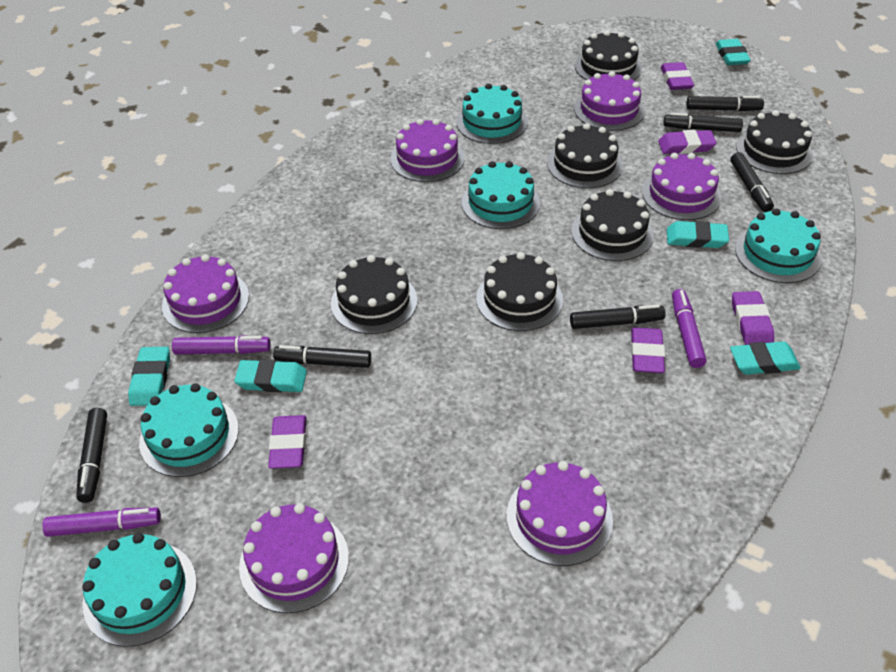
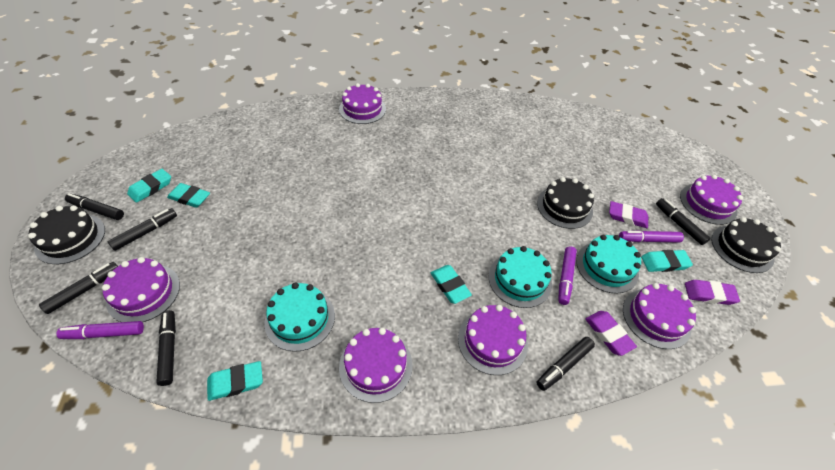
black cake: [331,255,417,334] [476,252,563,331] [547,123,623,188] [572,189,654,261] [575,30,642,80] [736,110,813,174] = 6 -> [28,205,105,264] [537,177,594,229] [711,217,781,273] = 3
purple eraser: [268,415,306,469] [631,327,665,373] [658,130,717,154] [661,62,694,90] [732,291,774,345] = 5 -> [585,311,637,356] [609,201,648,228] [685,280,740,305] = 3
turquoise cake: [82,533,197,647] [139,383,239,477] [456,83,528,144] [462,161,540,229] [735,208,821,283] = 5 -> [264,282,335,352] [489,246,552,308] [576,235,641,294] = 3

